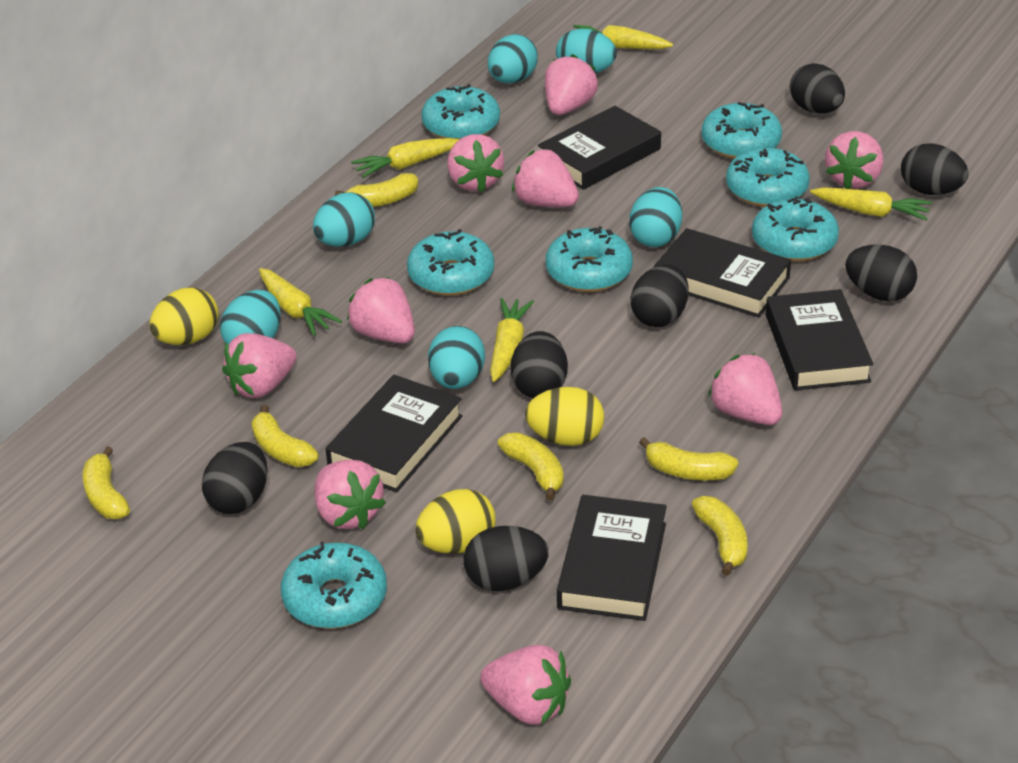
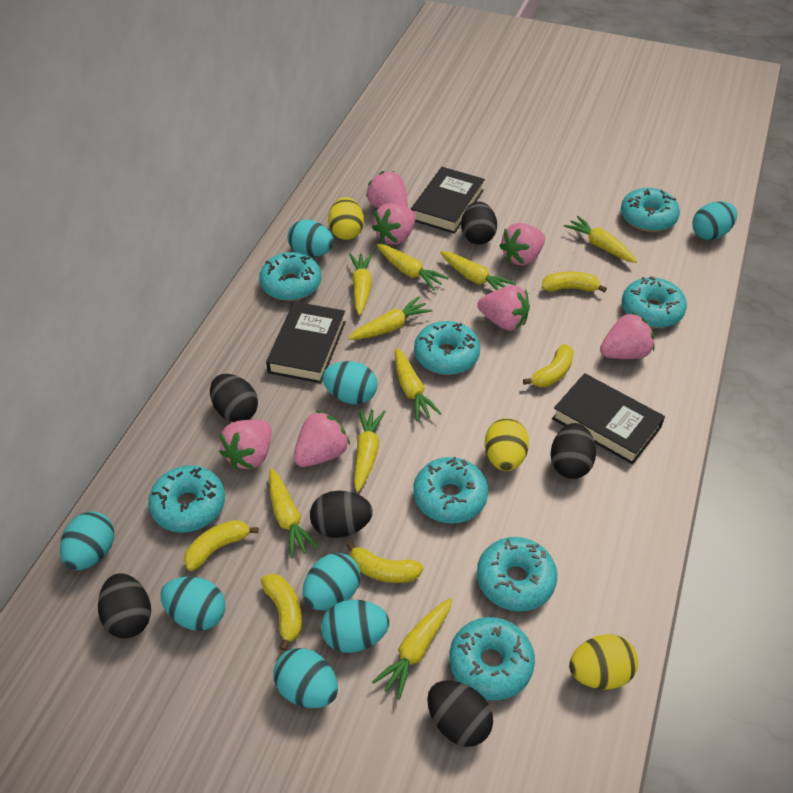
black book: [326,375,463,492] [538,106,661,190] [557,495,667,621] [654,228,791,317] [766,289,873,390] = 5 -> [266,302,346,383] [411,167,485,234] [552,373,665,465] = 3
black egg: [202,442,268,514] [464,526,549,591] [511,331,568,398] [631,264,689,327] [790,63,845,114] [845,244,917,301] [901,143,969,195] = 7 -> [98,573,151,638] [210,374,258,422] [310,491,373,538] [427,680,493,747] [461,201,497,245] [550,423,596,479] = 6
pink strawberry: [222,333,297,398] [315,460,386,529] [347,277,415,343] [447,134,504,192] [480,645,571,725] [512,149,579,207] [545,54,598,115] [708,353,783,425] [825,131,883,189] = 9 -> [219,420,272,470] [293,411,350,467] [366,171,408,209] [372,203,416,245] [477,285,530,331] [499,223,545,266] [600,312,655,359] = 7
turquoise donut: [281,541,387,629] [407,229,494,296] [421,84,500,139] [546,226,633,292] [702,102,782,159] [726,148,810,207] [752,196,839,261] = 7 -> [148,465,225,533] [259,252,321,301] [413,457,488,523] [414,321,480,375] [449,617,535,700] [477,537,557,612] [621,188,680,232] [622,276,687,328] = 8
turquoise egg: [220,290,281,345] [313,192,375,246] [428,326,485,389] [488,34,538,83] [556,28,617,73] [629,187,682,247] = 6 -> [60,512,114,570] [161,577,225,631] [273,648,338,708] [287,220,334,257] [303,553,360,610] [321,600,389,653] [322,361,378,405] [692,201,737,240] = 8
yellow banana: [83,446,130,519] [251,405,319,467] [335,173,418,207] [498,433,564,501] [639,437,738,480] [692,496,748,576] = 6 -> [184,520,259,571] [261,574,302,651] [346,541,423,583] [523,344,574,387] [542,271,607,292] = 5
yellow carrot: [259,268,342,336] [351,138,460,178] [490,298,534,382] [573,25,673,49] [810,187,932,221] = 5 -> [269,468,319,558] [348,297,432,340] [349,253,372,315] [354,408,386,492] [372,598,452,700] [377,244,449,290] [395,348,441,421] [440,251,516,290] [564,216,637,263] = 9

